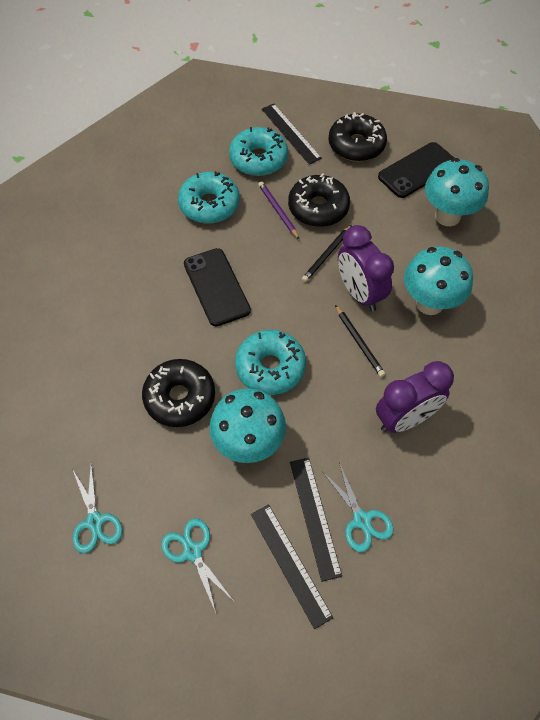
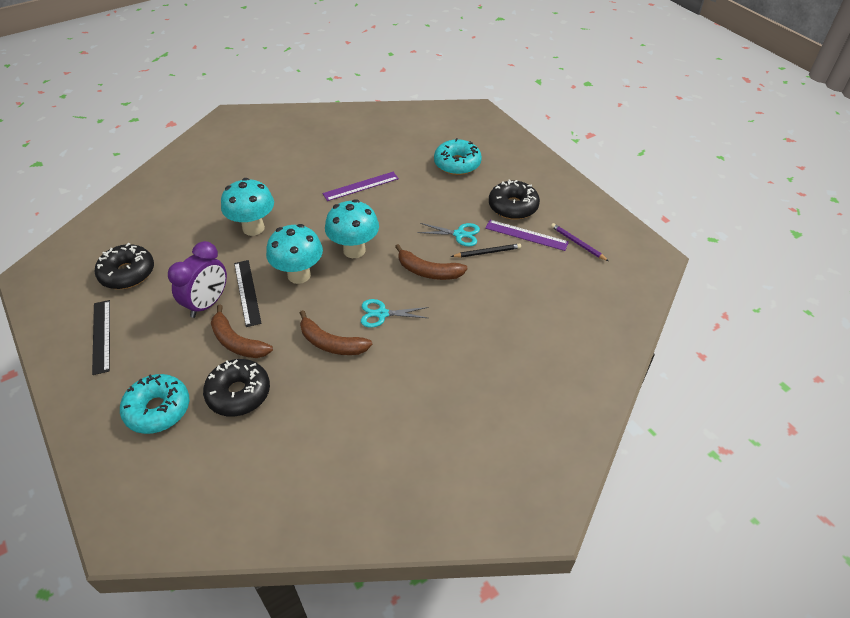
black pencil: [302,225,352,282] [335,305,385,377] = 2 -> [451,244,521,258] = 1
black phone: [184,248,251,327] [378,142,454,198] = 2 -> none = 0
black ruler: [251,504,333,629] [262,104,322,164] [290,458,342,582] = 3 -> [92,300,110,375] [234,260,262,327] = 2
brown banana: none = 0 -> [211,305,273,358] [300,310,372,355] [395,244,468,280] = 3
purple clock: [338,225,394,312] [376,361,454,433] = 2 -> [168,241,227,318] = 1
purple ruler: none = 0 -> [323,172,399,201] [485,220,569,251] = 2
turquoise donut: [178,171,240,224] [229,127,288,176] [235,330,306,395] = 3 -> [120,374,189,434] [434,138,482,175] = 2
turquoise scissors: [72,464,123,553] [161,518,233,613] [322,463,394,552] = 3 -> [361,299,429,328] [418,223,480,247] = 2

